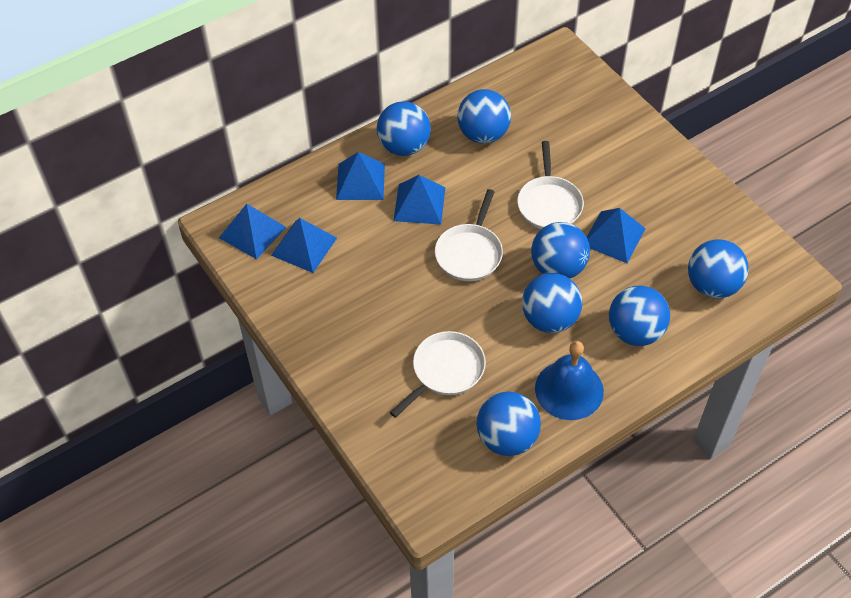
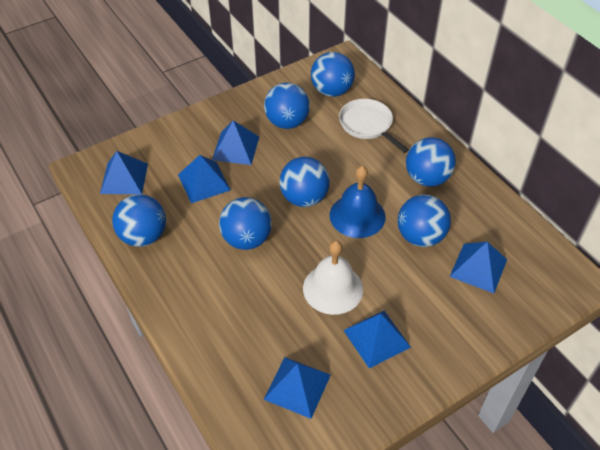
blue pyramid: [219,204,286,259] [271,218,337,273] [336,152,385,200] [393,175,445,225] [587,208,646,263] = 5 -> [100,151,148,194] [178,155,231,203] [212,120,259,165] [263,357,331,419] [344,311,411,369] [450,242,507,293] = 6
white bell: none = 0 -> [303,240,363,315] = 1
white pan: [390,331,486,418] [435,189,503,281] [517,141,584,229] = 3 -> [339,99,409,153] = 1

